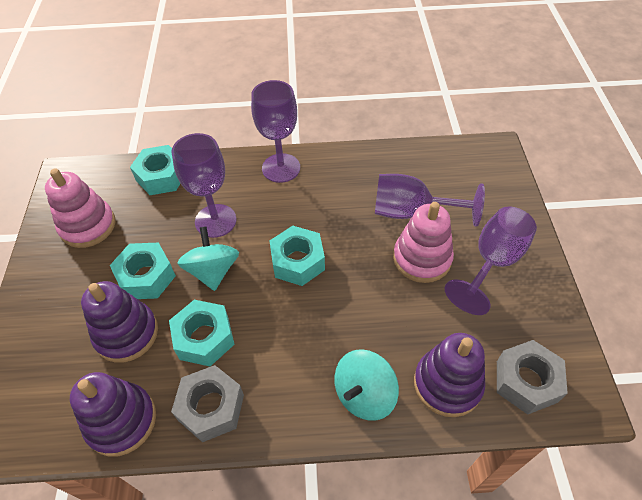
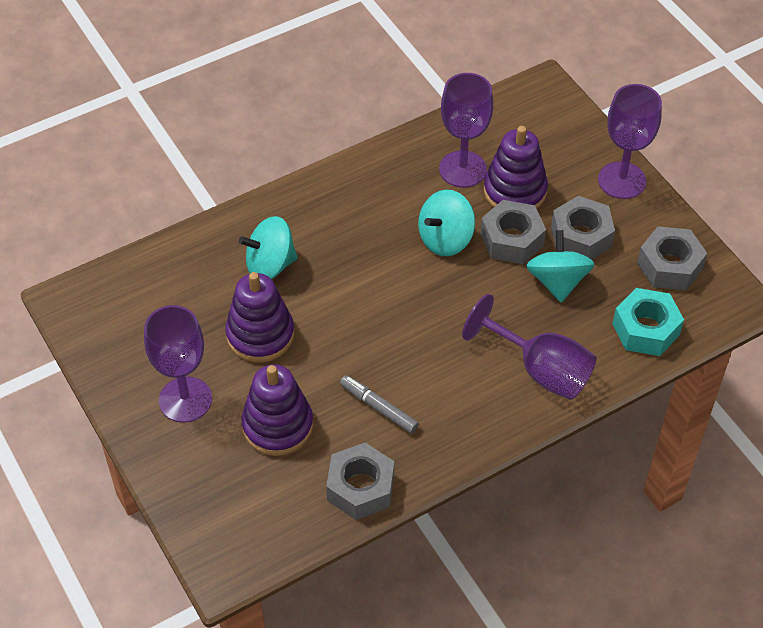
grey marker: none = 0 -> [340,375,419,434] = 1
grey nut: [171,365,244,442] [497,340,568,415] = 2 -> [326,442,394,520] [480,200,546,264] [551,196,615,260] [637,227,707,290] = 4
pink stacking toy: [45,168,115,248] [393,202,454,283] = 2 -> none = 0
turquoise nut: [110,243,176,299] [130,145,181,195] [169,300,235,366] [270,226,325,286] = 4 -> [613,288,684,356] = 1
turquoise spinning top: [177,227,239,291] [335,349,399,421] = 2 -> [239,216,298,279] [418,190,475,256] [526,230,595,302] = 3

